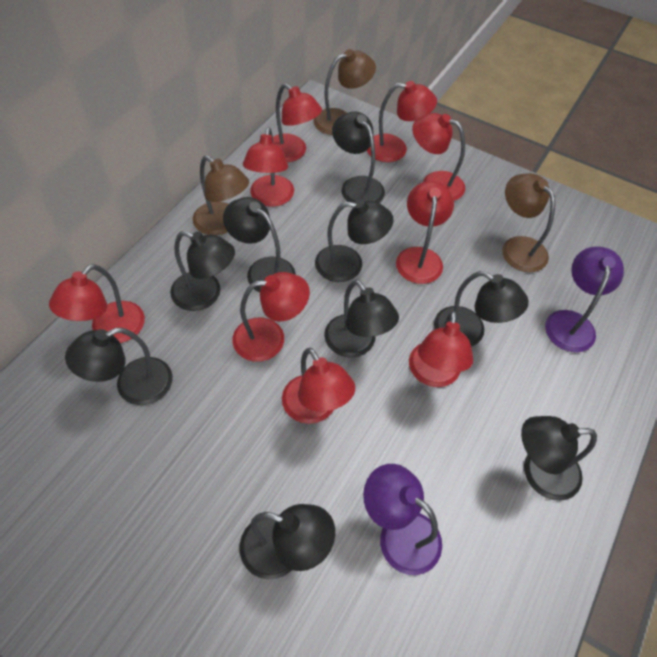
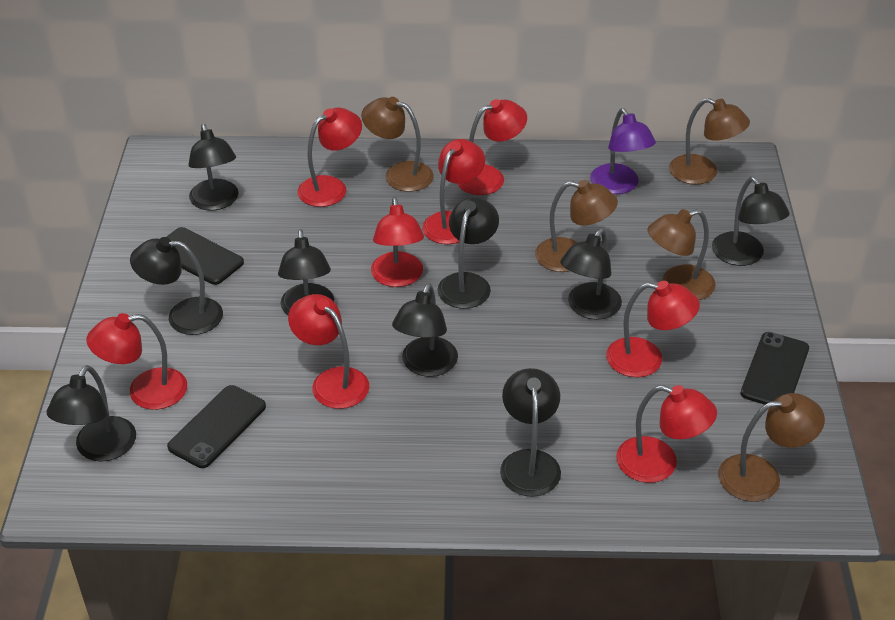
black phone: none = 0 -> [166,227,244,285] [167,385,266,468] [741,332,809,405] = 3
brown lamp: [193,155,249,235] [314,49,376,135] [502,173,555,272] = 3 -> [361,97,434,192] [535,180,618,272] [648,209,716,300] [669,98,750,185] [718,393,825,502] = 5
purple lamp: [363,464,442,575] [545,246,624,352] = 2 -> [590,108,656,194] = 1
red lamp: [49,264,145,343] [232,272,310,362] [243,127,294,207] [273,83,322,162] [282,348,355,424] [367,81,437,162] [396,181,454,284] [409,311,473,387] [412,113,465,201] = 9 -> [87,313,187,410] [288,294,370,409] [297,108,362,207] [371,197,424,287] [422,139,485,244] [457,99,527,195] [606,281,700,377] [616,385,717,483] = 8

